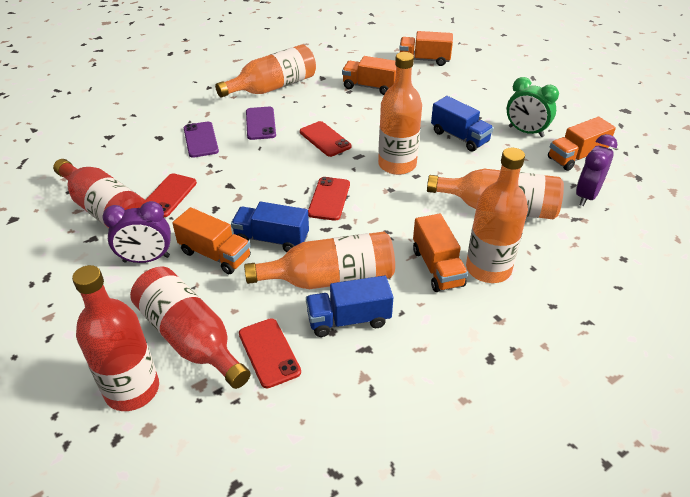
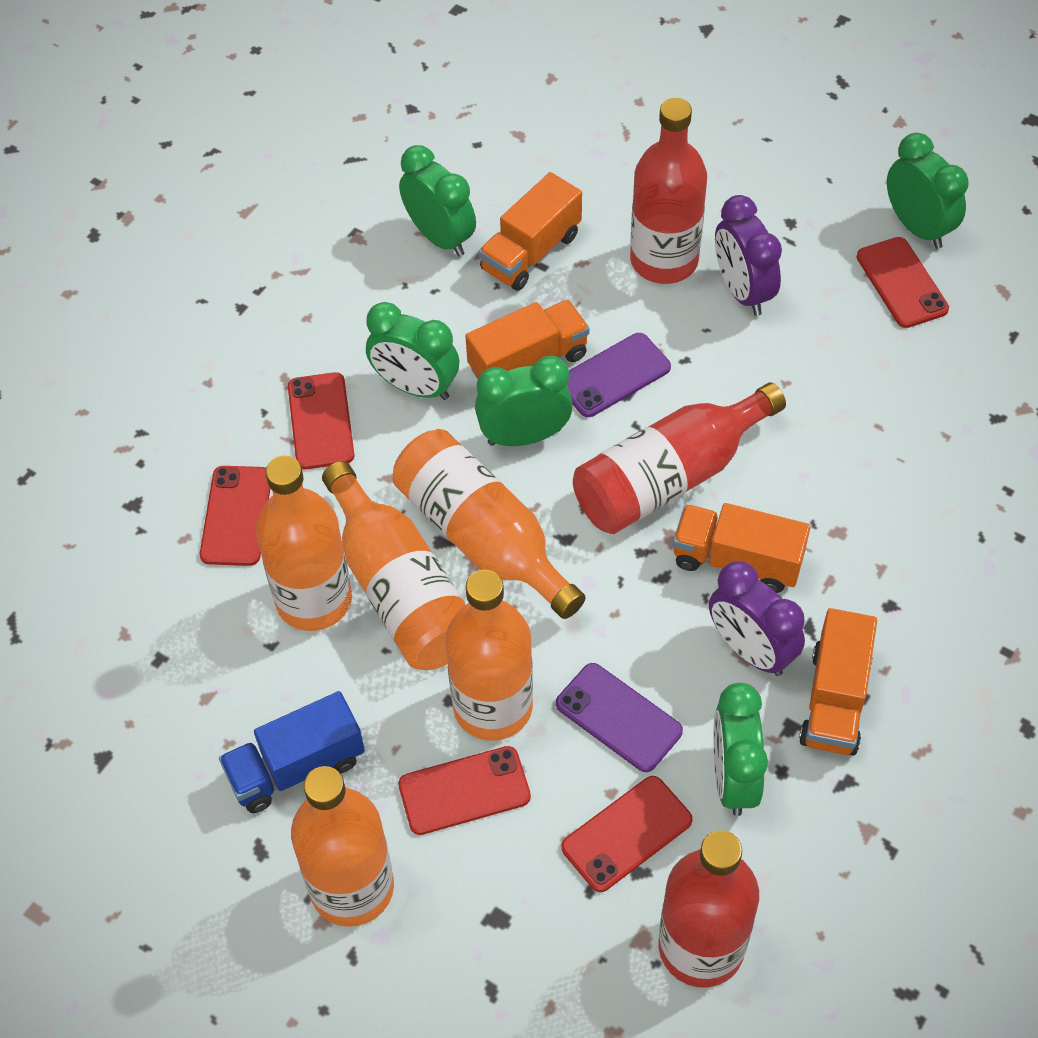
blue truck: [231,202,309,252] [306,276,393,337] [431,96,494,152] = 3 -> [219,691,365,813] = 1
green clock: [507,77,559,137] = 1 -> [366,302,459,400] [399,145,476,257] [475,356,573,446] [713,683,768,816] [887,133,969,249] = 5
orange truck: [172,207,251,274] [342,56,396,95] [399,31,453,66] [413,214,468,292] [548,117,616,171] = 5 -> [465,300,590,379] [479,172,582,291] [673,503,811,593] [799,608,877,755] = 4
red phone: [146,173,197,217] [239,318,301,388] [300,121,351,157] [308,177,350,221] = 4 -> [200,466,270,566] [288,372,354,469] [398,746,531,835] [561,776,693,892] [857,237,949,328] = 5

